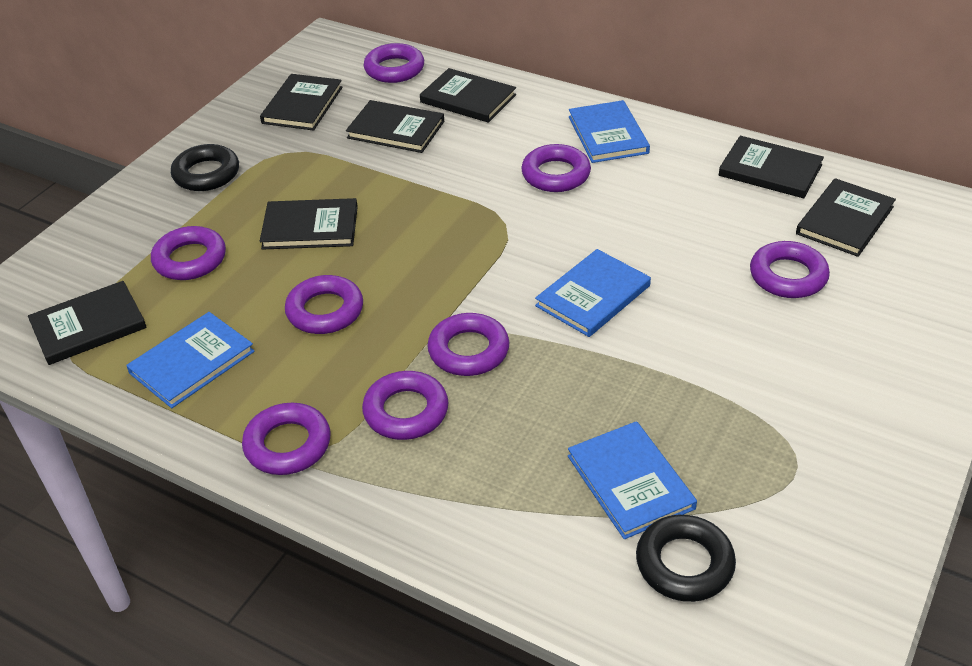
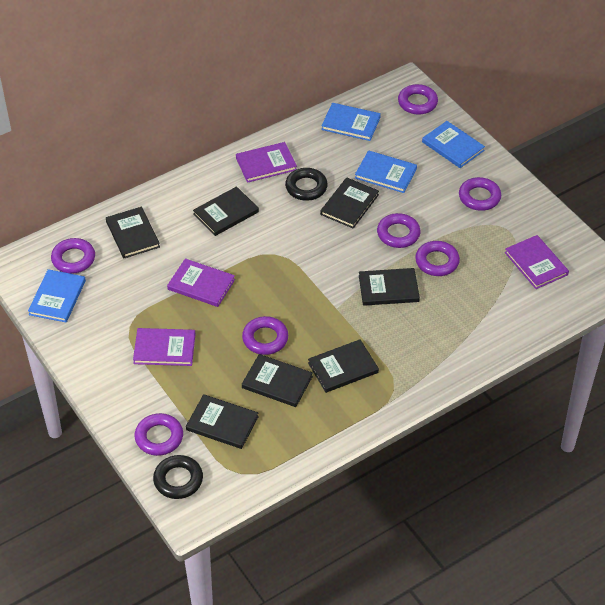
purple book: none = 0 -> [133,328,195,366] [167,258,235,307] [236,142,297,183] [505,235,569,289] = 4
purple ring: [151,226,226,280] [242,403,331,475] [285,275,363,334] [362,371,449,440] [364,43,424,83] [427,313,510,376] [521,144,591,192] [750,241,830,298] = 8 -> [51,238,95,274] [135,413,183,456] [242,316,288,355] [377,213,420,248] [398,84,438,115] [415,241,460,276] [459,177,501,211] = 7

